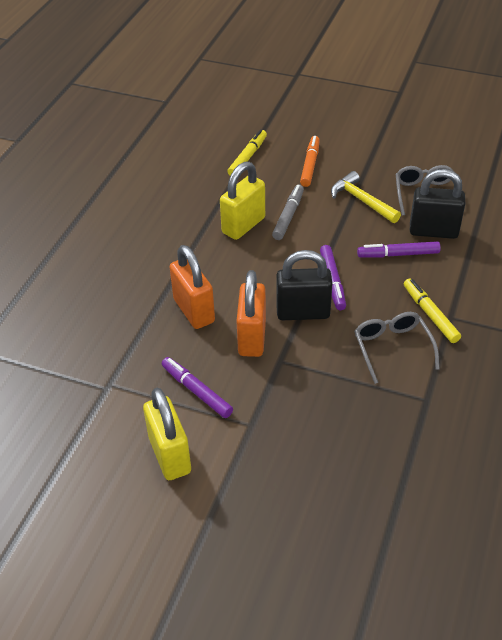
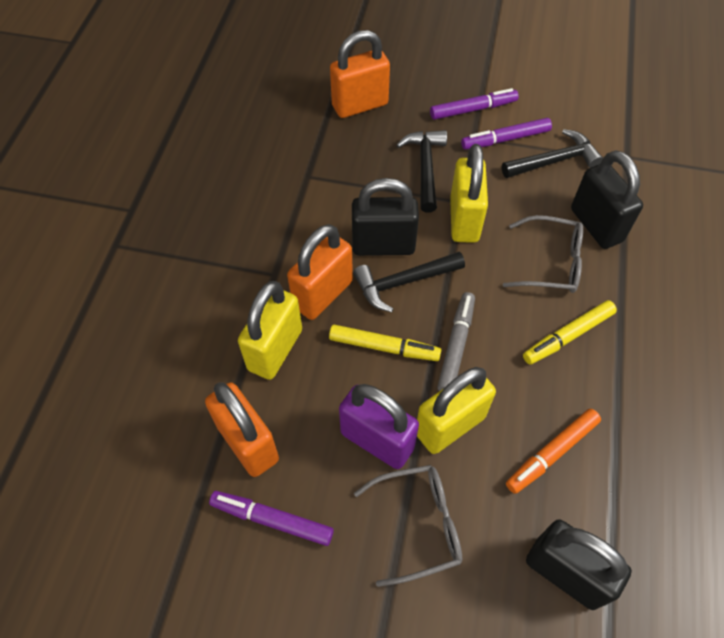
black hammer: none = 0 -> [353,252,465,312] [396,130,447,213] [502,129,603,178] = 3
black padlock: [276,250,333,320] [410,169,465,239] = 2 -> [352,178,419,256] [526,520,632,610] [571,150,643,249] = 3
orange padlock: [170,245,215,329] [236,270,266,357] = 2 -> [205,382,279,477] [287,224,353,320] [330,30,390,118] = 3
purple padlock: none = 0 -> [339,384,419,469] = 1
yellow hammer: [331,171,401,223] = 1 -> none = 0
yellow padlock: [143,388,191,480] [220,162,265,240] = 2 -> [238,281,302,380] [417,367,496,454] [450,144,488,243] = 3

